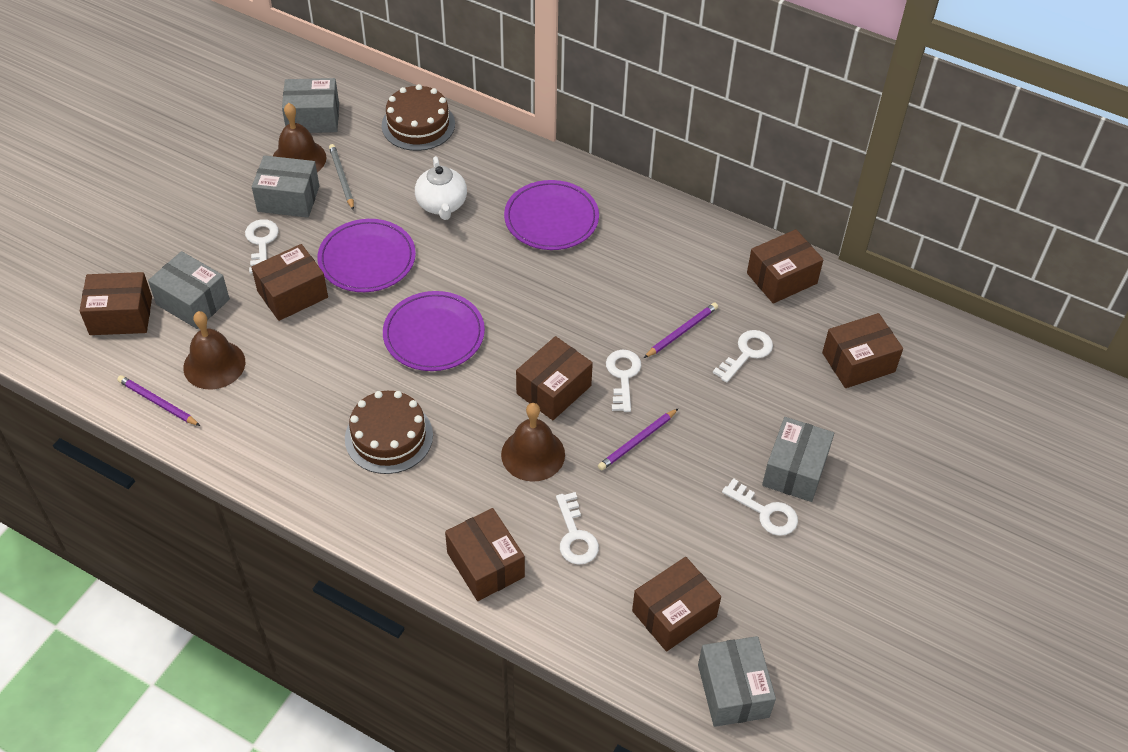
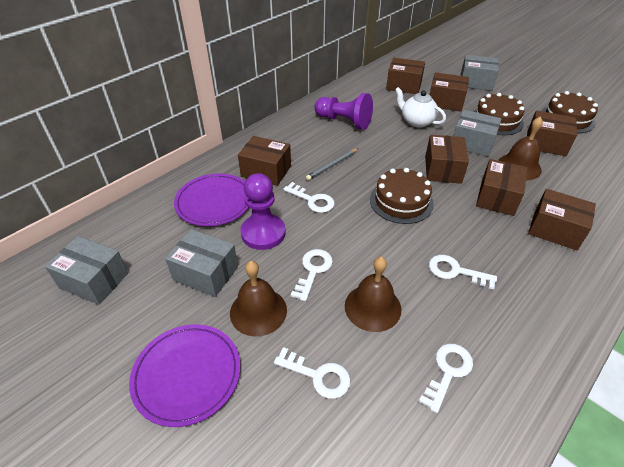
brown cake: [345,391,433,474] [382,84,455,151] = 2 -> [370,168,434,224] [473,93,525,135] [542,91,598,133] = 3
grey box: [148,251,230,329] [252,155,319,218] [282,78,339,133] [698,636,776,727] [762,417,834,502] = 5 -> [45,236,128,305] [165,229,238,297] [454,110,502,156] [460,55,499,91] = 4
purple pawn: none = 0 -> [241,173,286,250] [315,93,373,130] = 2
purple pencil: [117,375,200,426] [598,408,679,470] [644,303,718,358] = 3 -> none = 0
purple plate: [317,219,416,292] [383,291,485,371] [504,180,599,250] = 3 -> [129,324,241,427] [174,174,249,226] = 2

